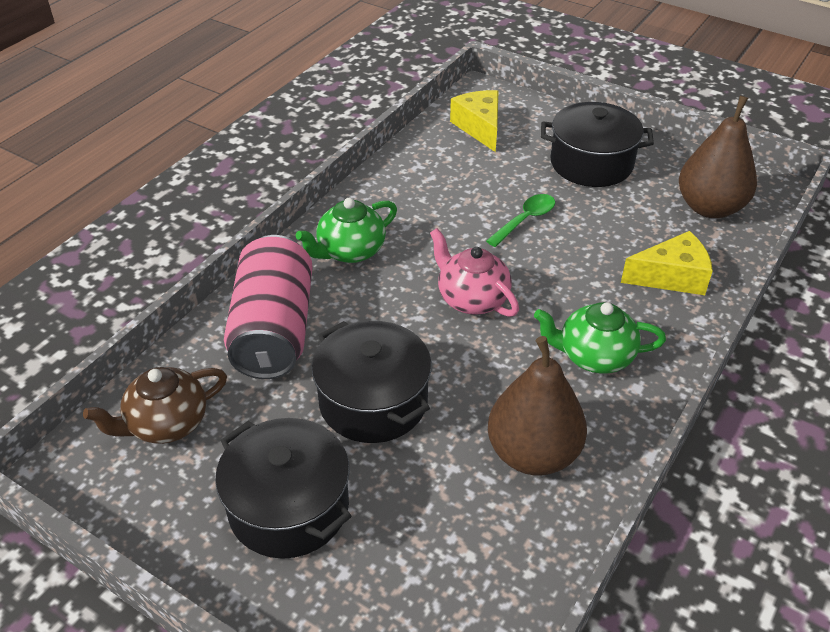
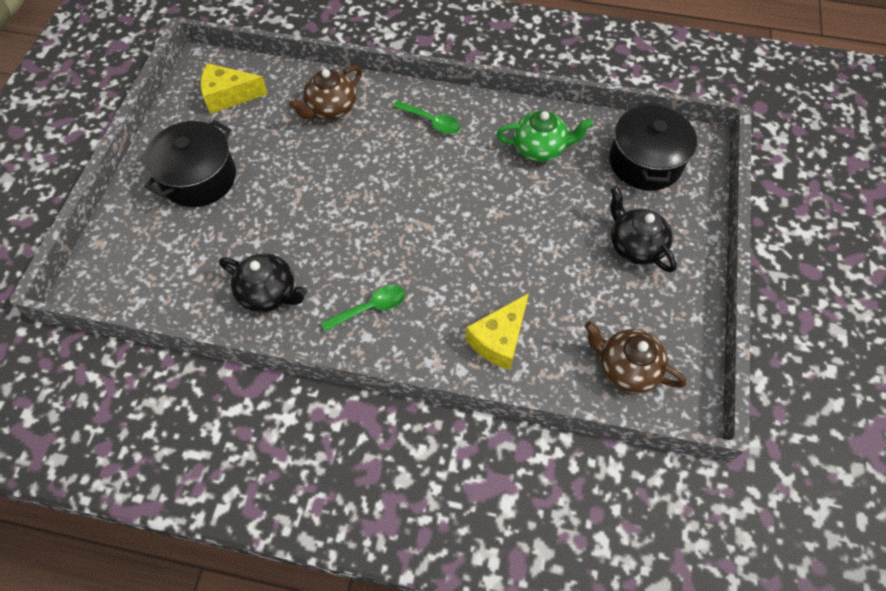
black pot: [215,418,351,559] [311,321,432,443] [541,102,654,187] = 3 -> [145,120,236,207] [609,102,697,191] = 2
black teapot: none = 0 -> [219,253,307,312] [610,187,677,272] = 2
brown pear: [488,336,587,475] [679,96,757,218] = 2 -> none = 0
brown teapot: [83,367,227,444] = 1 -> [289,65,362,119] [585,321,686,393] = 2
green spoon: [486,194,555,247] = 1 -> [321,285,405,332] [392,101,461,134] = 2
green teapot: [296,198,397,263] [534,302,666,374] = 2 -> [496,110,593,162] = 1
pink can: [224,235,313,379] = 1 -> none = 0
pink teapot: [430,228,519,317] = 1 -> none = 0

